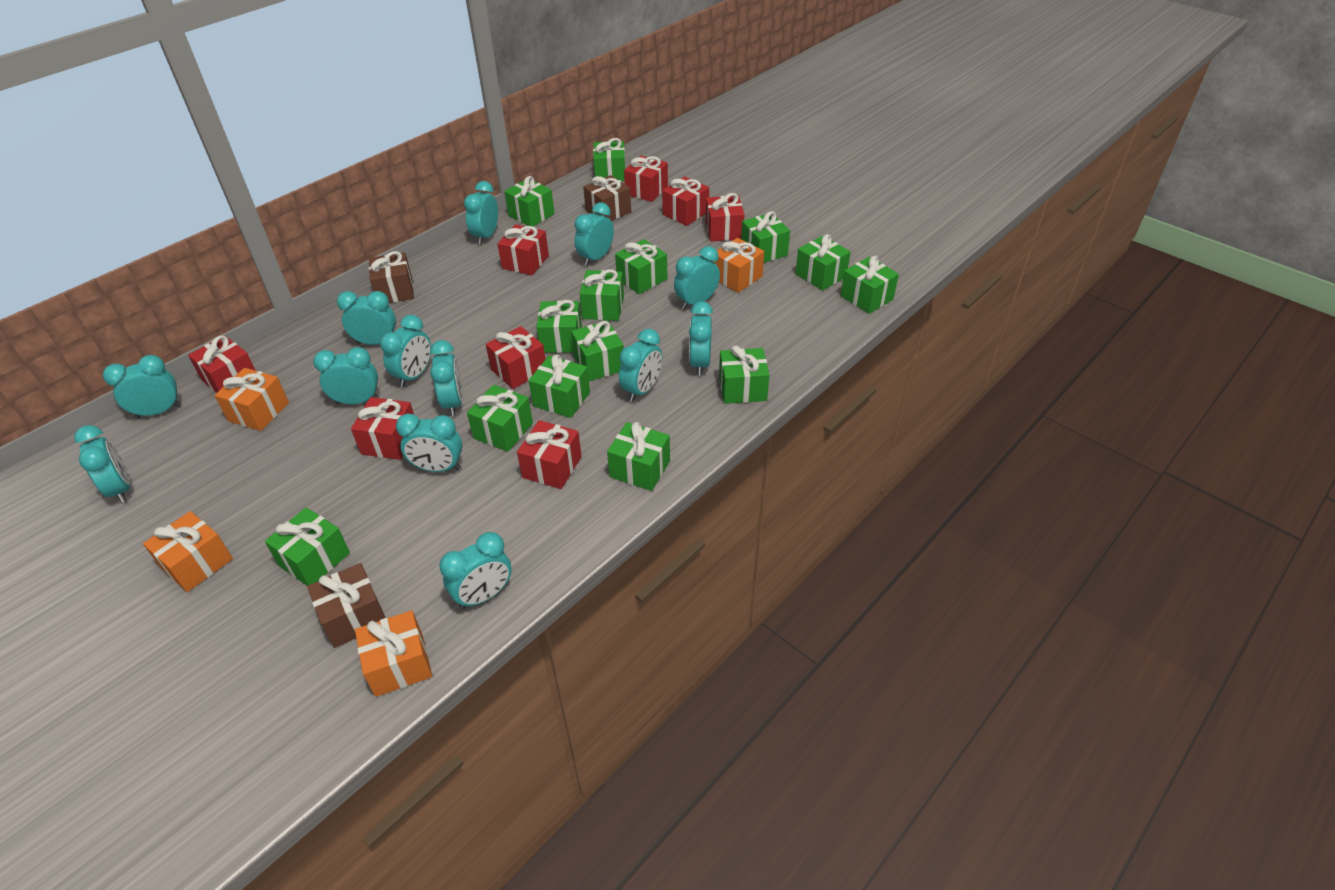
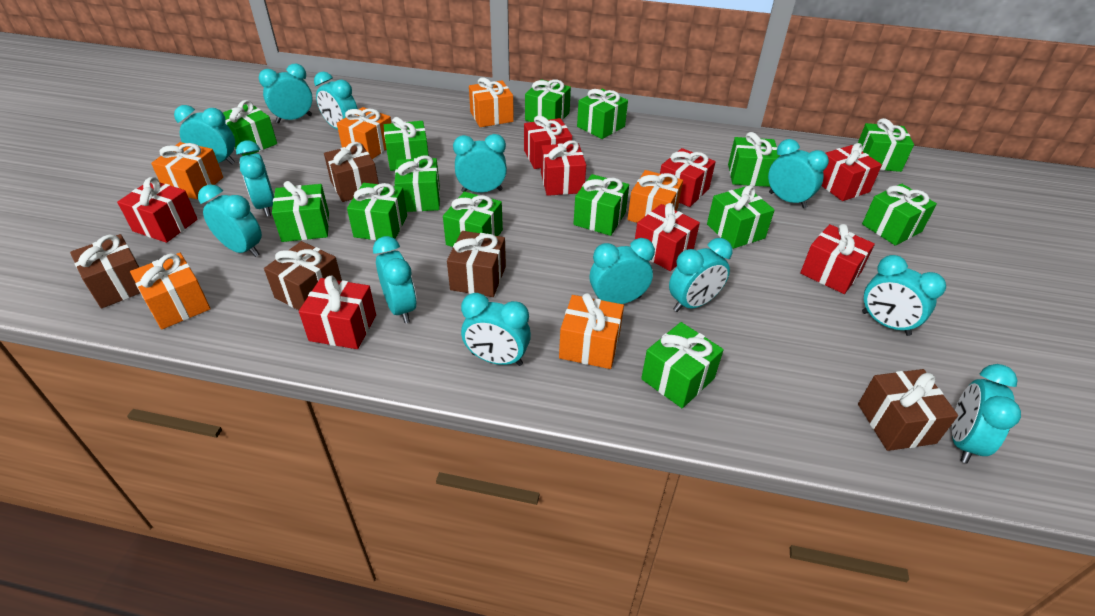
brown gift: [307,563,386,648] [369,251,414,303] [583,175,631,221] = 3 -> [70,234,140,308] [264,241,342,310] [324,142,379,202] [447,231,506,297] [858,369,958,451] = 5
orange gift: [143,511,233,592] [214,368,289,431] [355,610,432,697] [713,238,764,293] = 4 -> [130,253,211,329] [151,142,223,199] [337,107,391,159] [469,77,514,127] [559,293,624,369] [627,170,683,223] = 6

